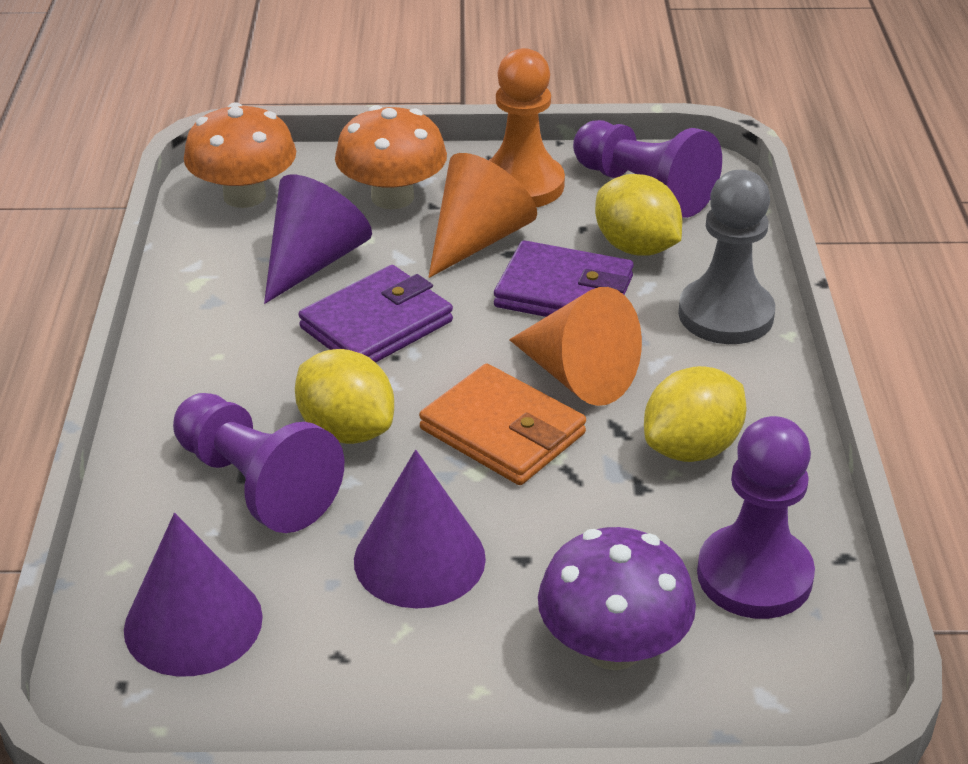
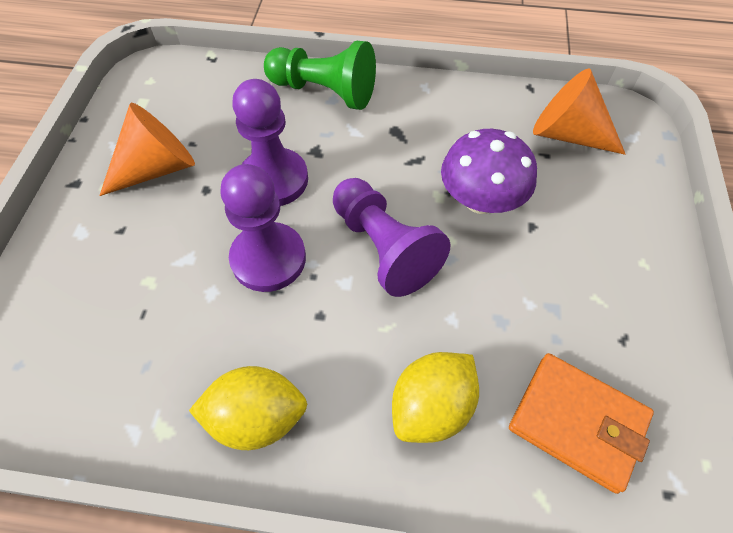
green pawn: none = 0 -> [264,41,376,110] = 1
grey pawn: [678,170,775,344] = 1 -> none = 0
orange mushroom: [184,102,296,208] [335,105,447,209] = 2 -> none = 0
orange pawn: [489,48,565,207] = 1 -> none = 0
purple cone: [124,513,263,677] [264,175,372,304] [354,450,486,608] = 3 -> none = 0
purple wallet: [299,265,453,363] [494,240,634,317] = 2 -> none = 0
yellow lemon: [295,349,394,444] [595,174,682,255] [644,366,747,462] = 3 -> [189,366,307,450] [392,352,479,443] = 2

